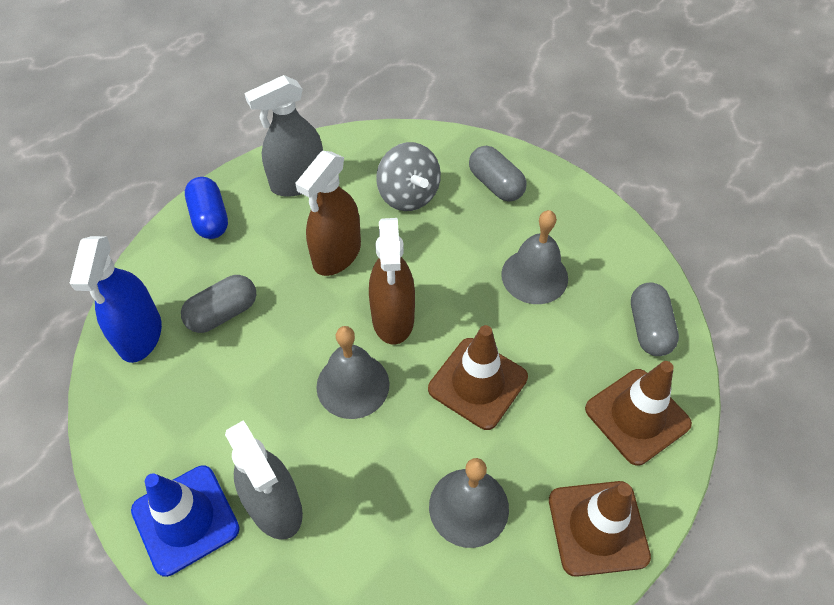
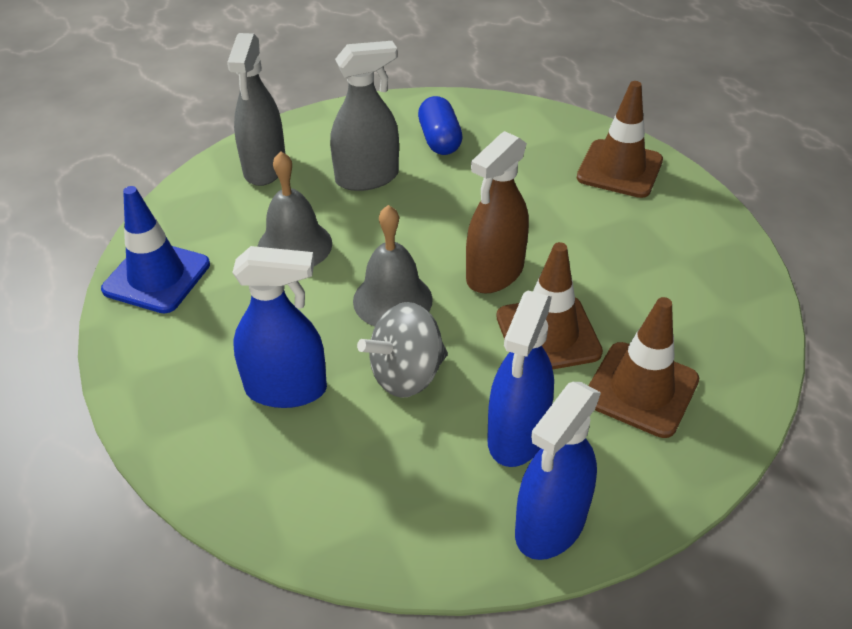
blue spray bottle: [70,236,162,363] = 1 -> [232,246,327,408] [487,291,554,467] [515,382,601,560] = 3
brown spray bottle: [295,151,361,276] [369,218,415,345] = 2 -> [466,131,529,293] = 1
grey bell: [316,326,390,419] [429,458,509,548] [501,210,568,304] = 3 -> [257,151,332,266] [353,205,433,327] = 2
grey capsule: [181,275,256,333] [469,146,527,202] [631,282,679,356] = 3 -> none = 0

